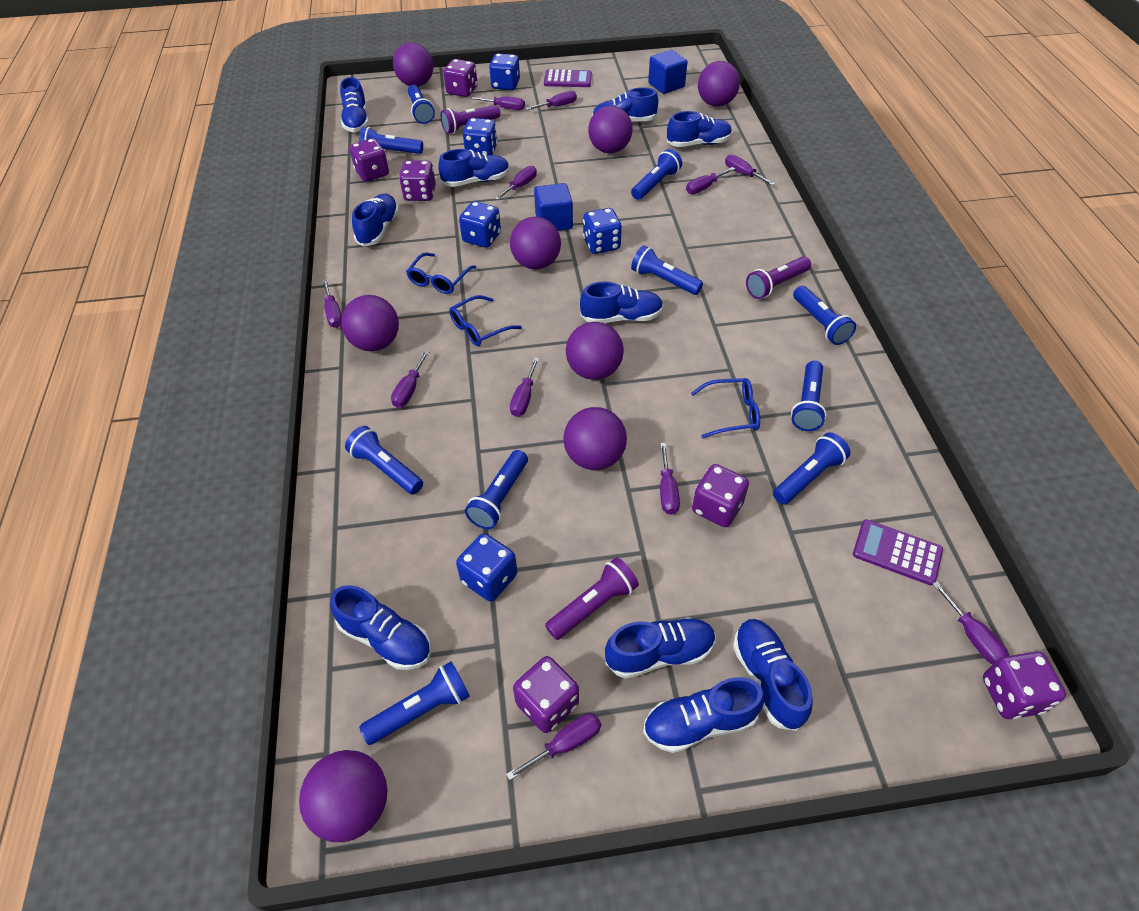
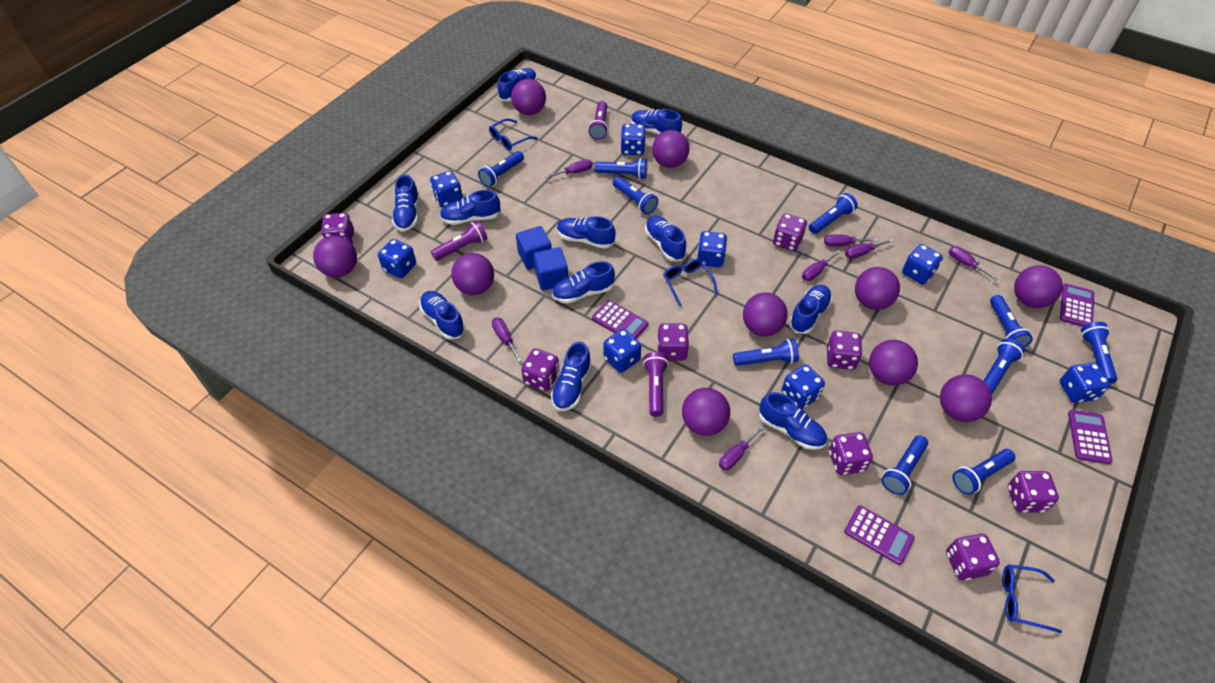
blue dice: [456,533,517,602] [459,201,501,248] [463,118,497,155] [489,54,520,90] [583,208,622,254] = 5 -> [378,239,416,278] [430,171,463,207] [603,329,641,373] [621,124,646,155] [697,231,727,268] [782,364,825,409] [902,244,943,284] [1060,362,1110,403] = 8
blue shoe: [330,585,431,670] [340,77,369,132] [352,194,399,247] [439,149,510,187] [580,282,663,323] [592,87,658,122] [605,617,716,679] [643,677,765,753] [667,111,732,147] [733,619,813,731] = 10 -> [392,175,419,232] [419,291,465,340] [440,190,501,225] [497,68,537,101] [551,342,592,411] [552,261,615,304] [557,216,616,249] [631,109,682,135] [645,215,686,261] [759,392,827,450] [789,285,832,334] = 11
purple ball: [299,750,387,842] [341,295,399,351] [393,42,433,86] [510,217,561,269] [564,407,627,470] [566,322,624,380] [588,106,633,153] [698,61,740,107] = 8 -> [313,236,357,277] [451,253,494,295] [511,79,546,115] [652,130,689,168] [682,388,730,436] [743,293,788,336] [855,267,900,310] [869,340,918,386] [940,375,992,422] [1014,266,1063,308] = 10
purple calculator: [544,69,592,87] [853,519,943,585] = 2 -> [592,300,648,339] [844,505,915,565] [1060,283,1094,327] [1068,410,1113,464] = 4
purple dice: [350,138,389,182] [399,160,436,201] [443,59,477,97] [513,656,579,733] [692,464,749,527] [983,652,1066,719] = 6 -> [321,213,354,244] [521,348,559,391] [657,323,689,361] [773,213,807,251] [827,331,862,370] [829,432,873,475] [946,533,1000,581] [1008,471,1059,513] = 8
purple screwdriver: [322,279,342,328] [391,350,430,408] [472,96,525,110] [495,166,537,200] [506,713,601,781] [510,357,539,417] [526,91,577,110] [660,443,680,515] [686,167,735,194] [725,155,775,186] [932,581,1009,664] = 11 -> [492,317,522,362] [545,159,592,178] [719,425,764,470] [802,250,841,281] [824,235,878,247] [845,239,893,259] [948,246,999,281] = 7

